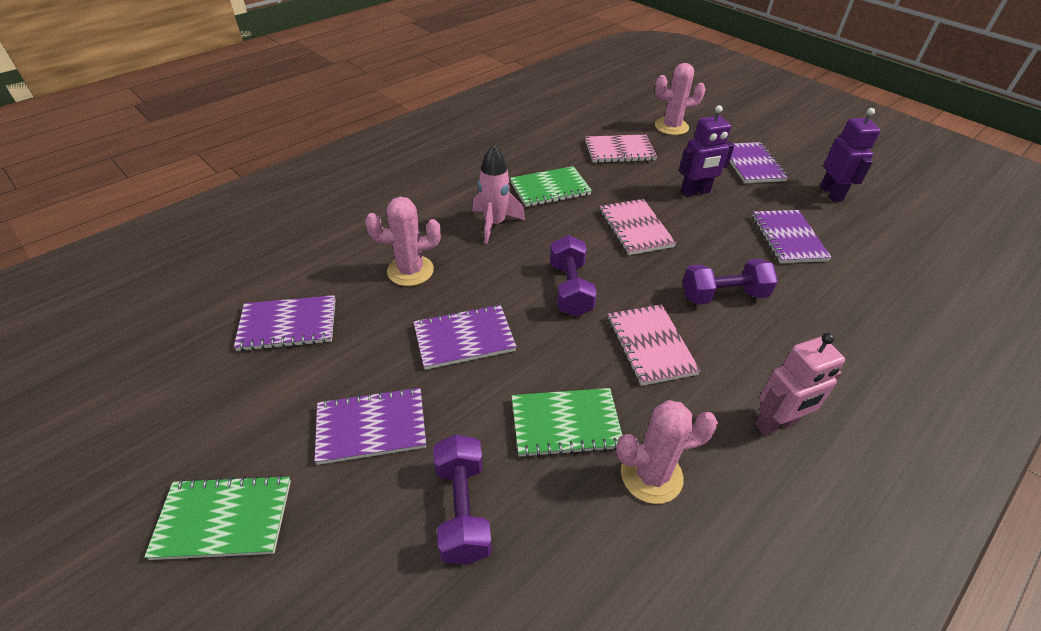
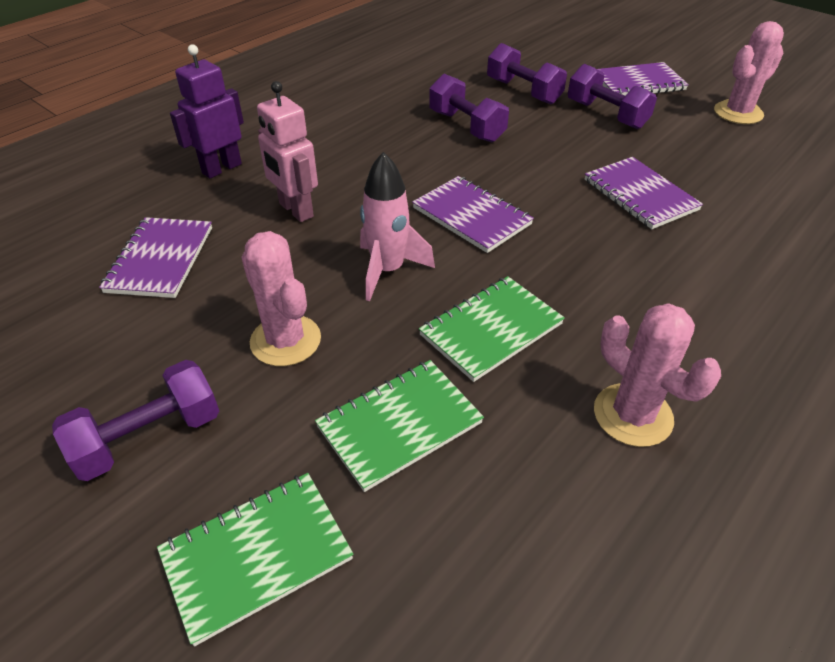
pink notebook: [585,134,657,163] [600,199,676,255] [608,304,701,386] = 3 -> none = 0
purple dumbbell: [433,435,492,564] [550,235,597,317] [683,259,778,305] = 3 -> [52,360,219,481] [429,74,509,142] [487,43,567,104] [568,64,657,129] = 4
purple notebook: [234,295,336,351] [314,387,426,465] [413,304,517,370] [730,142,788,183] [752,210,832,263] = 5 -> [99,217,212,298] [412,176,534,253] [585,157,703,229] [598,62,689,96] = 4
purple robot: [679,105,735,197] [820,108,881,202] = 2 -> [170,44,244,178] = 1

